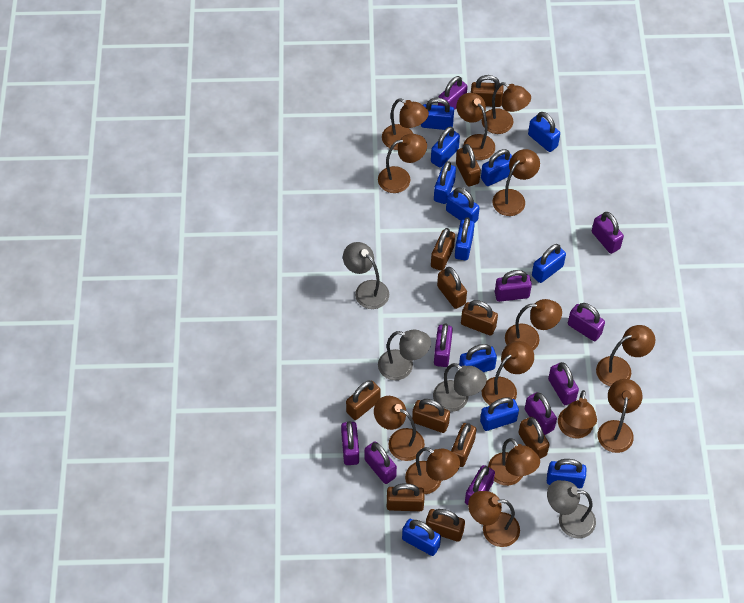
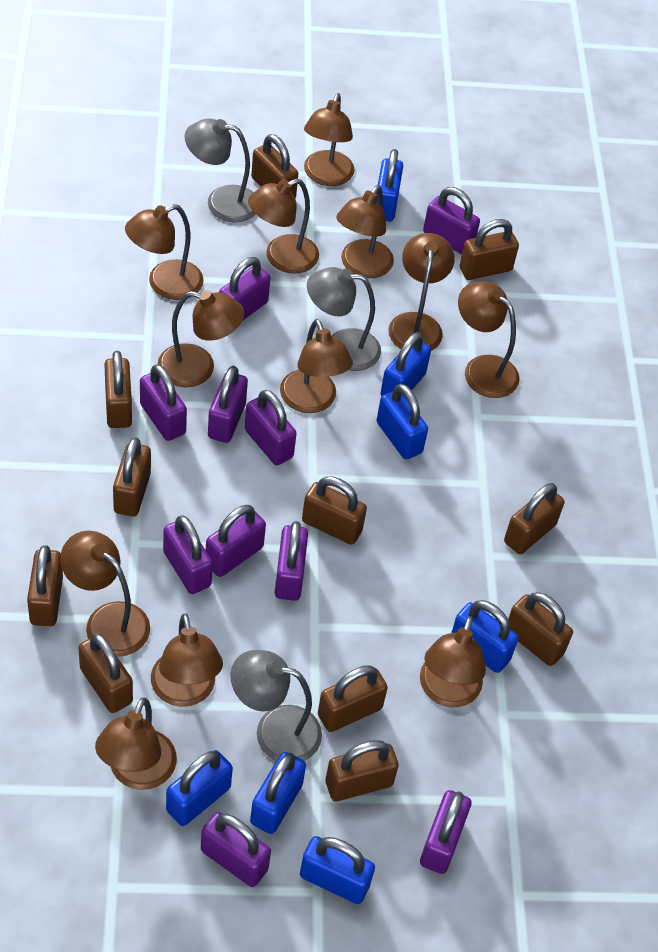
blue padlock: [402,519,441,556] [421,98,454,130] [431,127,460,167] [434,161,456,204] [446,188,480,224] [455,217,475,261] [459,344,497,372] [480,397,519,431] [481,149,512,186] [528,112,560,152] [532,244,566,283] [547,459,587,488] = 12 -> [166,750,233,826] [250,752,306,834] [300,836,375,904] [376,149,403,222] [377,384,428,459] [381,332,431,396] [451,600,519,673] = 7
brown lamp: [374,396,425,461] [378,134,427,193] [382,99,429,150] [405,447,460,494] [456,93,495,160] [468,491,520,547] [482,82,531,134] [482,341,534,405] [488,438,540,486] [492,149,540,216] [505,299,562,351] [558,390,597,438] [596,325,655,386] [598,379,642,453] = 14 -> [60,531,150,657] [95,698,177,790] [125,204,204,300] [151,614,223,707] [158,290,244,387] [248,178,319,274] [280,319,353,413] [304,93,355,186] [336,185,394,278] [388,233,455,351] [420,616,486,707] [458,282,520,398] = 12
grey lamp: [343,242,389,309] [378,330,431,380] [433,363,487,412] [547,480,596,538] = 4 -> [185,118,255,222] [231,650,322,761] [307,267,381,371] = 3

